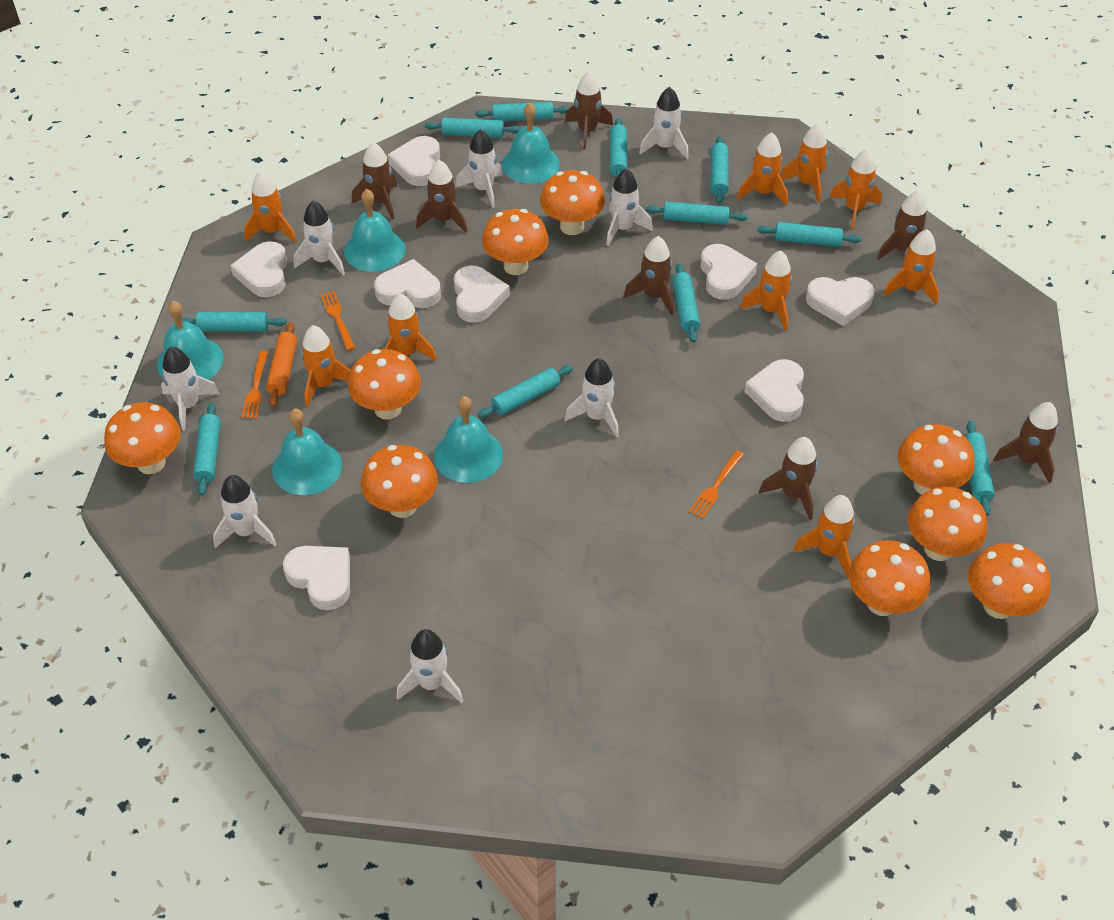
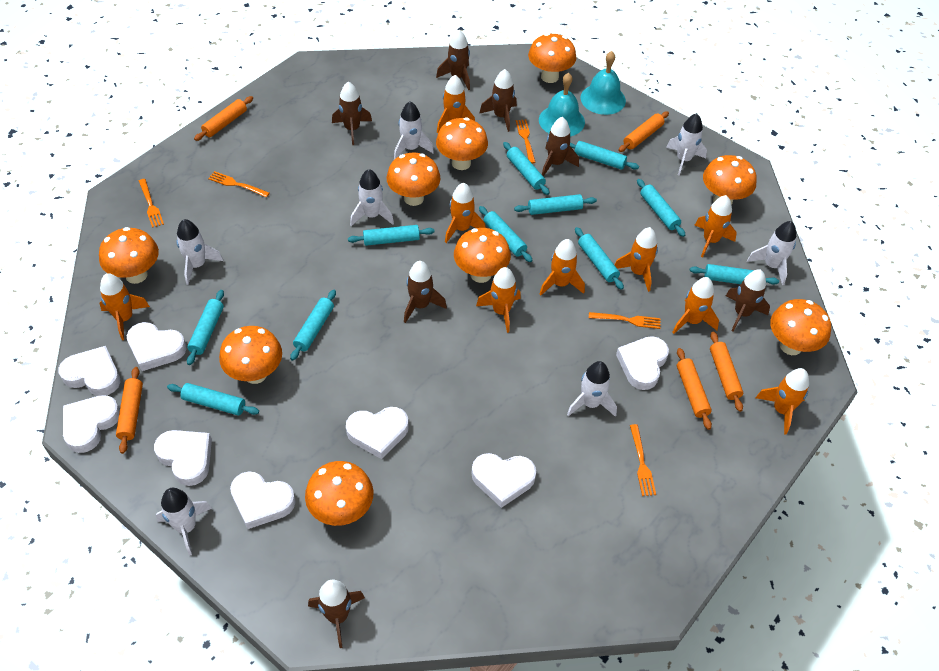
orange fork: [241,351,268,419] [320,291,355,351] [689,450,744,519] = 3 -> [139,179,164,228] [208,171,270,198] [516,119,536,164] [589,312,661,329] [630,424,656,496] = 5
orange rolling pin: [266,322,297,407] = 1 -> [116,367,143,454] [194,96,253,141] [618,111,669,152] [677,348,712,430] [710,332,743,412] = 5
turquoise bell: [157,301,223,380] [272,408,342,495] [344,189,405,272] [434,396,503,483] [502,103,560,184] = 5 -> [539,73,585,136] [581,51,626,115] = 2
white rocket: [161,347,220,431] [213,475,277,548] [294,201,345,275] [396,629,463,703] [456,129,503,208] [565,358,619,437] [606,168,653,246] [639,87,689,159] = 8 -> [156,488,212,556] [176,219,223,285] [350,169,394,226] [394,101,434,160] [567,361,617,417] [666,113,707,176] [747,221,796,285] = 7

